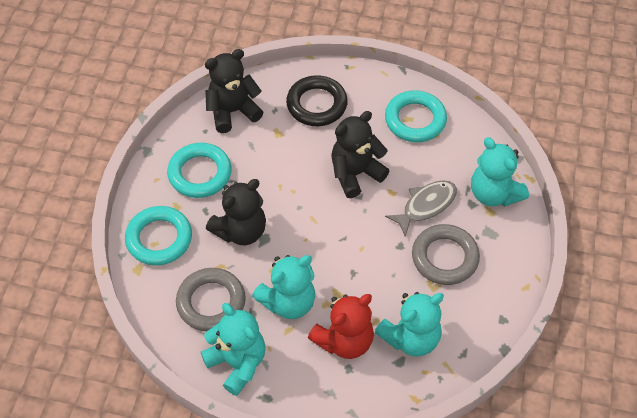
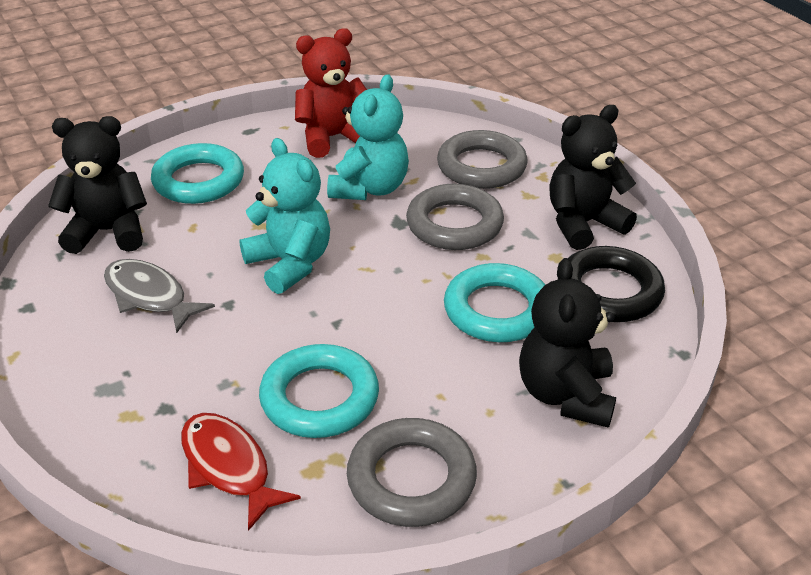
grey ring: [176,268,246,331] [412,224,480,285] = 2 -> [347,418,477,527] [406,184,504,250] [437,130,528,189] = 3
red fish: none = 0 -> [181,413,301,531] = 1
turquoise teddy bear: [201,303,265,396] [252,255,315,319] [375,292,444,357] [471,137,529,207] = 4 -> [239,138,330,294] [327,74,409,200] = 2

